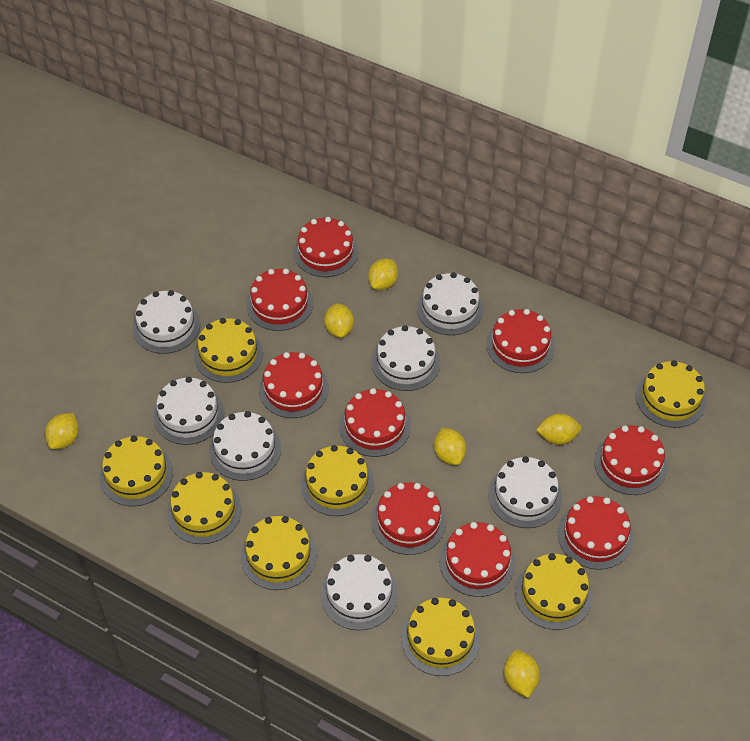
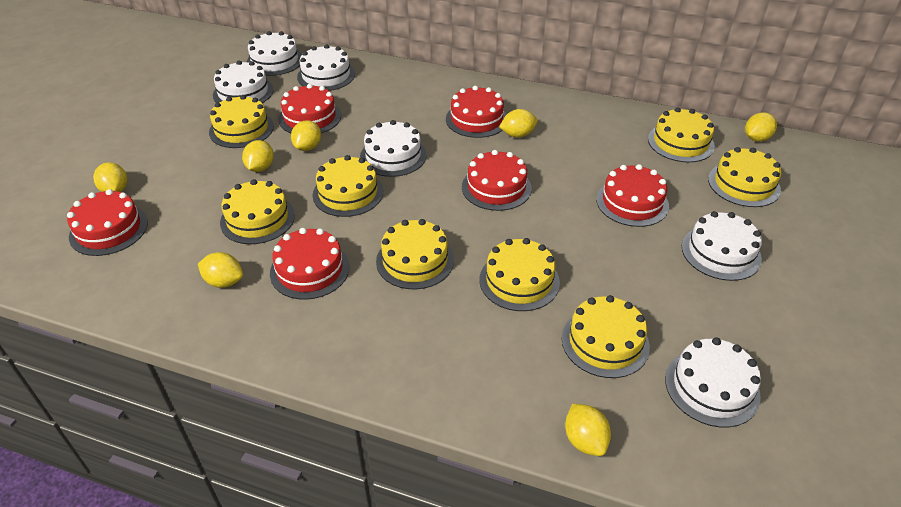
red cake: [246,269,313,331] [259,352,329,418] [293,217,358,277] [339,388,411,457] [371,482,446,555] [439,522,516,597] [486,309,555,373] [558,496,634,570] [594,426,667,495] = 9 -> [67,189,148,256] [270,228,350,300] [278,84,341,133] [446,86,507,138] [462,150,532,211] [596,164,669,227] = 6
white cake: [133,290,201,354] [153,377,224,445] [209,411,281,481] [321,554,398,630] [371,325,441,391] [417,272,484,335] [488,456,562,528] = 7 -> [213,60,274,103] [247,31,302,76] [297,44,355,91] [360,120,427,177] [665,337,761,427] [682,211,762,281] = 6
yellow lemon: [45,413,79,449] [324,303,354,338] [368,259,398,290] [434,428,466,465] [504,650,540,698] [536,413,581,445] = 6 -> [93,162,127,192] [198,252,243,288] [242,140,274,172] [291,120,321,151] [499,109,538,138] [565,404,611,456] [745,112,777,142] = 7

